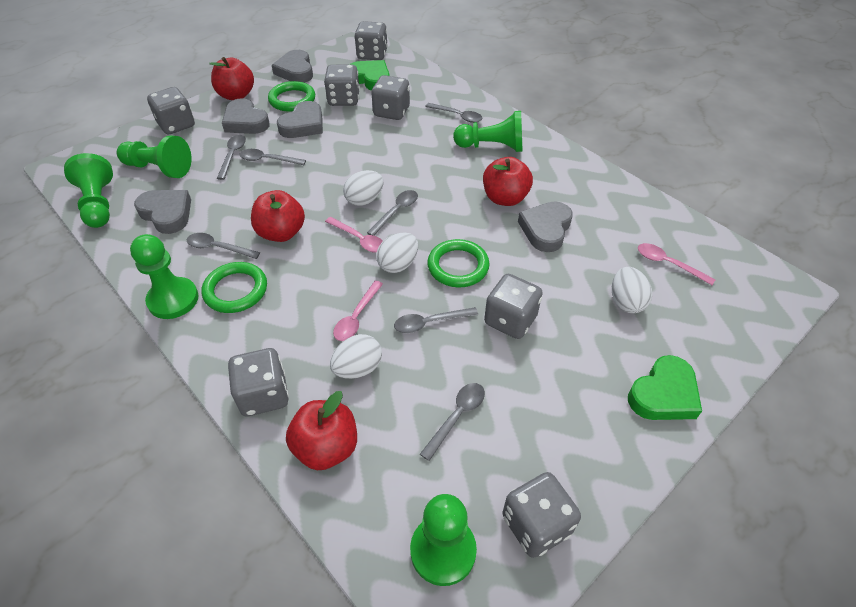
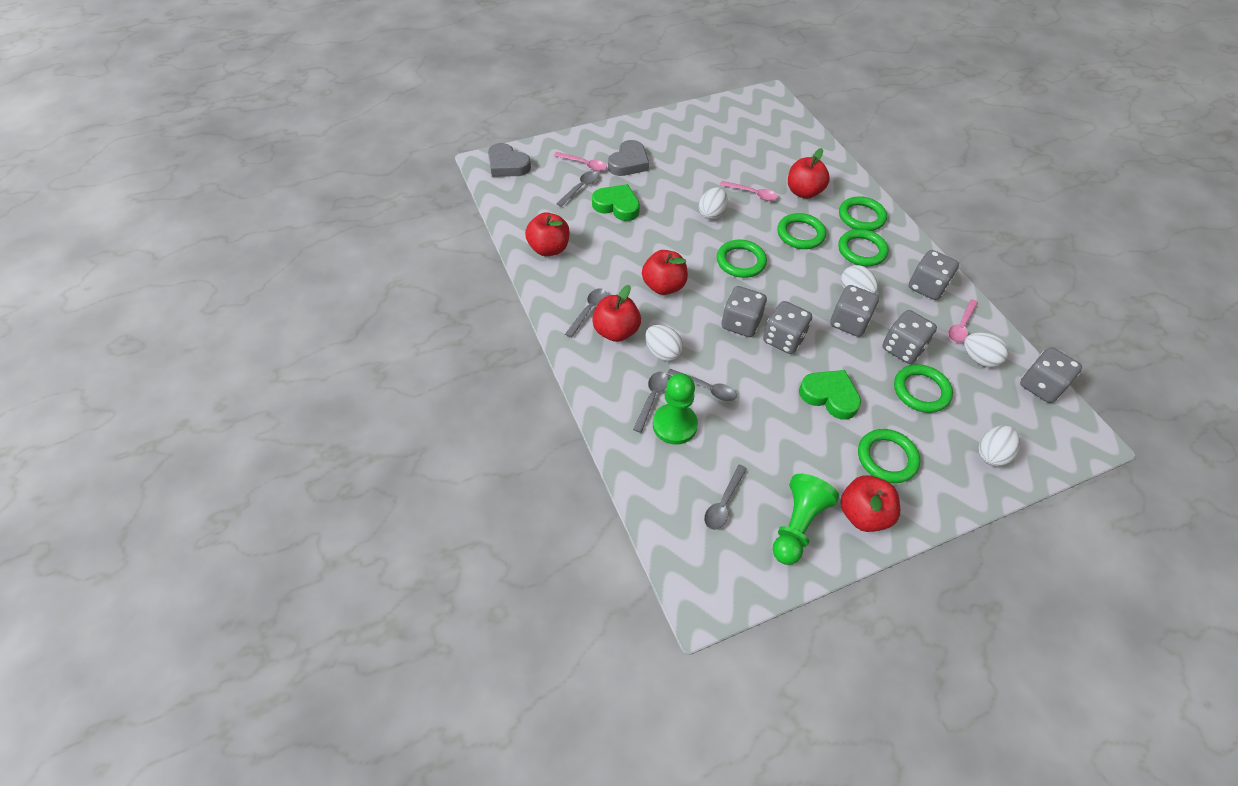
green pawn: [64,153,113,228] [117,135,192,178] [130,234,198,319] [410,494,477,586] [453,111,523,152] = 5 -> [653,374,698,444] [772,474,839,565] = 2
green ring: [202,262,267,313] [268,81,315,112] [427,239,490,287] = 3 -> [717,240,767,278] [777,213,826,249] [838,229,889,266] [839,196,887,231] [858,429,920,483] [894,364,953,413] = 6
grey dice: [147,87,195,134] [228,348,289,416] [324,65,360,106] [354,21,388,60] [371,75,410,120] [484,274,543,339] [502,472,581,558] = 7 -> [722,286,767,337] [763,301,812,354] [830,285,879,337] [882,310,937,364] [909,250,959,300] [1020,347,1082,403] = 6
grey heart: [134,190,191,234] [222,98,270,134] [272,50,313,83] [277,101,323,138] [518,201,573,252] = 5 -> [488,143,531,177] [608,140,649,176] = 2
grey spoon: [187,233,260,259] [217,135,246,180] [239,149,306,165] [367,190,418,236] [394,307,478,333] [420,383,485,461] [425,103,482,123] = 7 -> [556,171,598,207] [565,288,607,338] [633,372,669,433] [667,369,737,401] [704,465,747,530] = 5
red apple: [209,57,254,100] [251,190,305,242] [286,391,357,470] [483,157,533,206] = 4 -> [525,212,569,256] [592,285,641,342] [642,250,688,295] [788,148,830,199] [840,475,900,532] = 5
white egg: [330,334,382,379] [343,170,383,206] [376,232,418,273] [612,267,652,313] = 4 -> [645,325,683,361] [699,187,728,220] [841,265,878,294] [964,333,1009,367] [978,425,1020,467] = 5

